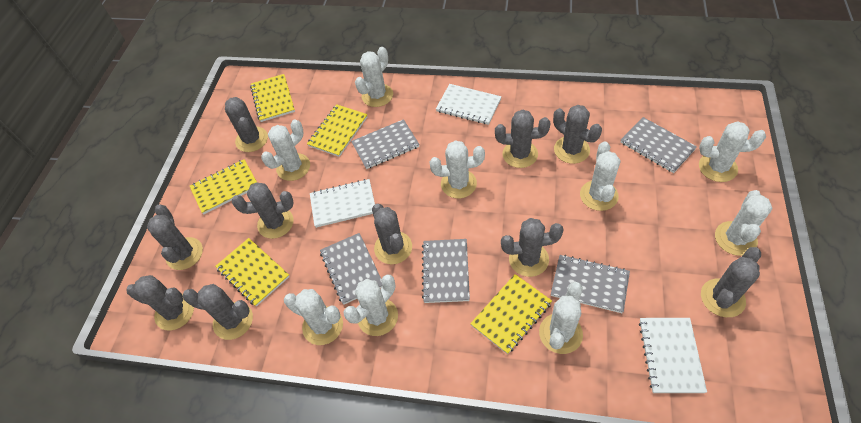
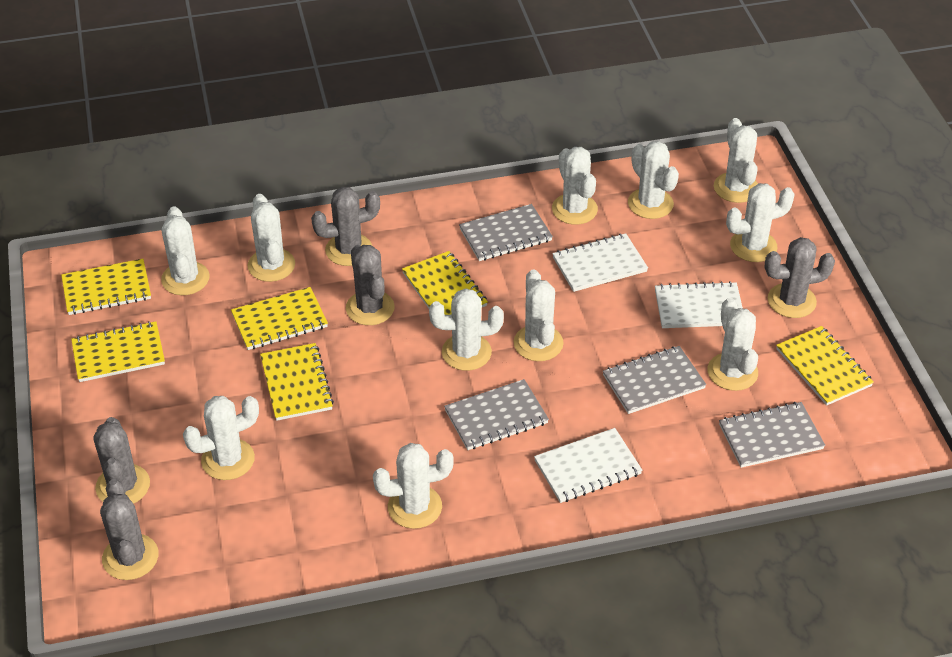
grey cactus: [127,275,194,331] [147,205,203,270] [183,284,253,340] [225,97,268,152] [232,182,294,239] [372,204,412,264] [495,110,550,168] [501,218,564,277] [553,105,602,164] [701,247,761,317] = 10 -> [94,417,150,504] [100,479,159,580] [311,187,380,266] [346,245,395,325] [765,237,835,318] = 5
grey notebook: [320,233,383,305] [351,119,419,169] [422,239,470,303] [551,255,630,313] [621,117,697,173] = 5 -> [444,379,549,450] [459,204,553,261] [603,346,706,414] [719,402,825,468] = 4
white cactus: [261,119,310,181] [284,289,343,345] [344,275,398,336] [355,47,393,107] [430,140,485,198] [539,282,583,354] [580,141,620,211] [699,121,766,182] [715,190,772,256] = 9 -> [161,206,210,295] [183,396,259,480] [248,194,295,282] [373,443,454,529] [429,288,504,371] [514,269,564,361] [552,147,598,225] [628,141,679,219] [707,298,758,391] [714,118,758,203] [726,183,795,262] = 11
yellow notebook: [190,159,257,214] [215,238,290,307] [250,74,295,122] [307,104,367,157] [470,274,552,354] = 5 -> [61,259,151,315] [71,321,165,382] [231,287,328,350] [260,343,334,421] [402,251,488,315] [776,326,874,406] = 6

